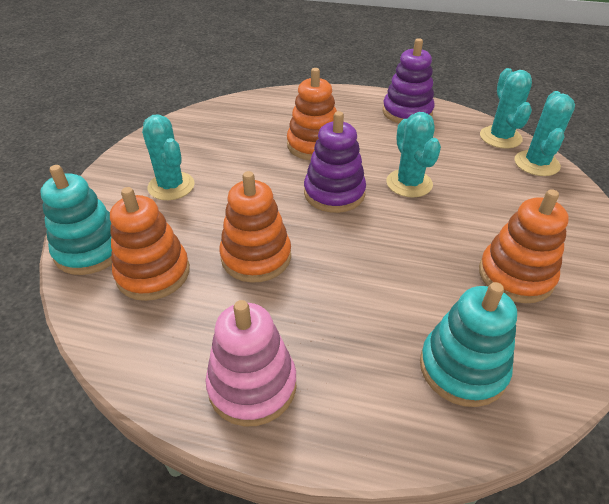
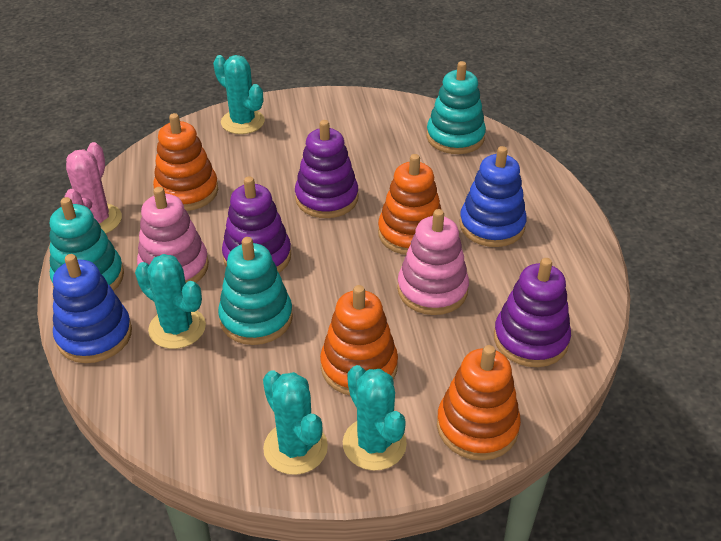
blue stacking toy: none = 0 -> [53,254,132,363] [460,146,527,247] = 2
pink cactus: none = 0 -> [64,142,122,234] = 1
pink stacking toy: [206,300,296,426] = 1 -> [137,187,209,283] [397,209,469,315] = 2
purple stacking toy: [304,111,366,213] [383,38,435,123] = 2 -> [222,176,291,273] [295,120,358,218] [494,258,571,367] = 3
turquoise stacking toy: [40,165,112,275] [420,282,517,407] = 2 -> [50,197,124,291] [218,237,293,345] [427,61,486,154] = 3

